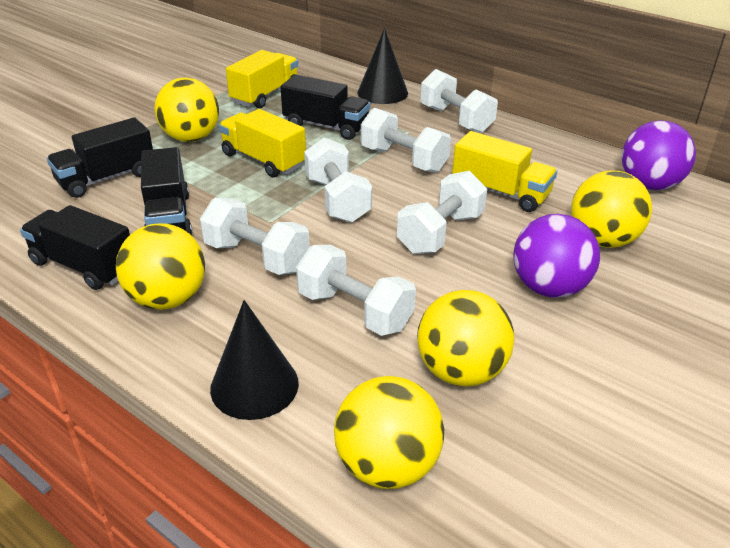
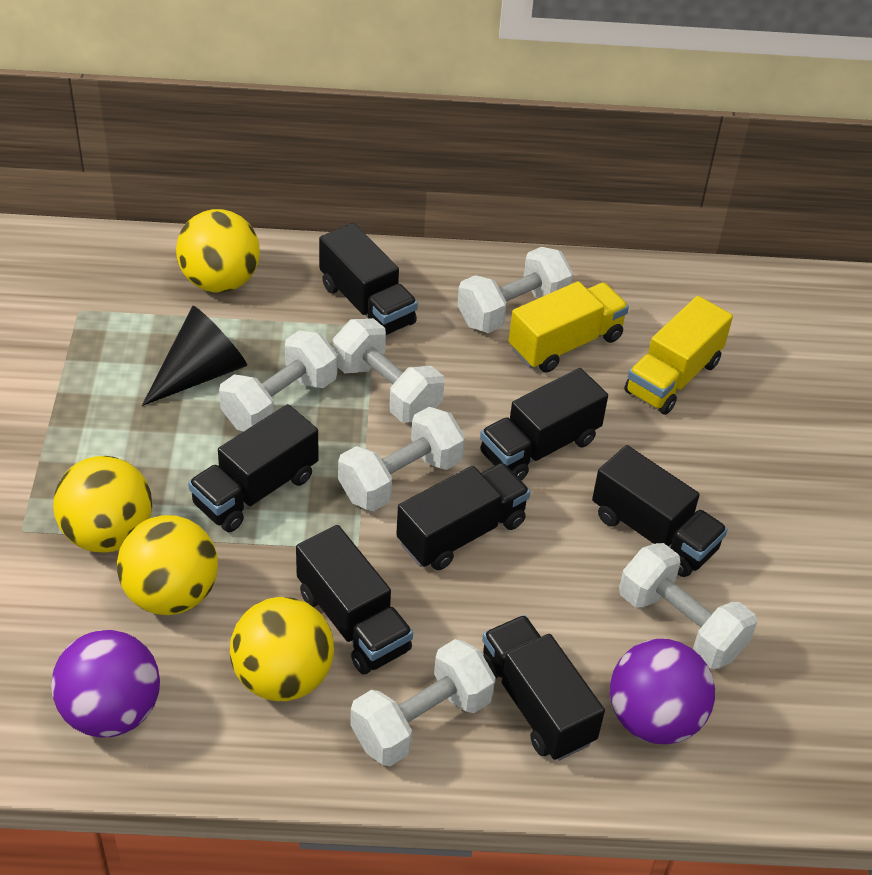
black cone: [210,300,299,420] [358,28,408,104] = 2 -> [142,306,247,406] = 1
black truck: [20,205,130,290] [47,117,153,198] [141,147,192,235] [281,75,370,140] = 4 -> [188,404,318,532] [296,525,413,674] [319,223,418,335] [396,463,530,570] [480,368,608,481] [482,615,605,761] [592,445,728,577] = 7
yellow ball: [116,223,205,310] [154,78,219,142] [334,376,444,489] [417,290,515,387] [571,170,652,248] = 5 -> [53,456,152,553] [117,515,218,615] [176,209,260,293] [230,597,334,701] = 4
yellow truck: [219,109,306,177] [226,50,298,108] [452,131,557,212] = 3 -> [509,281,629,373] [624,296,733,415] = 2

